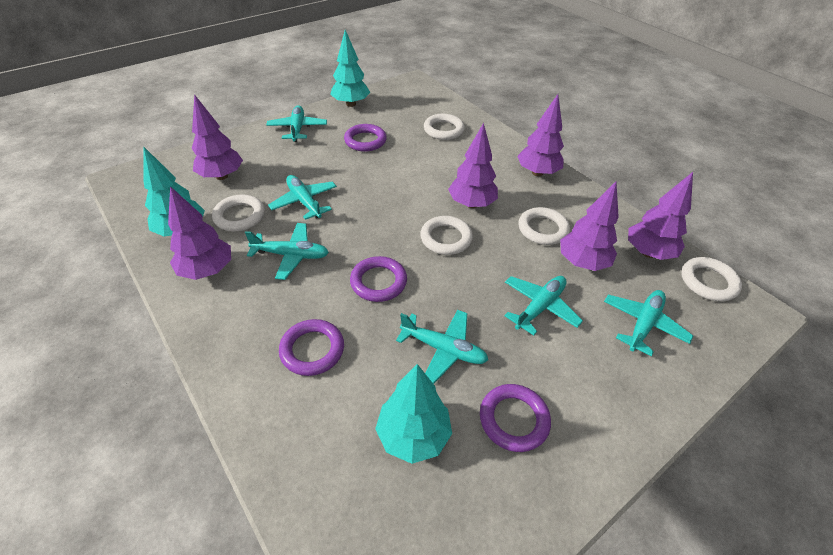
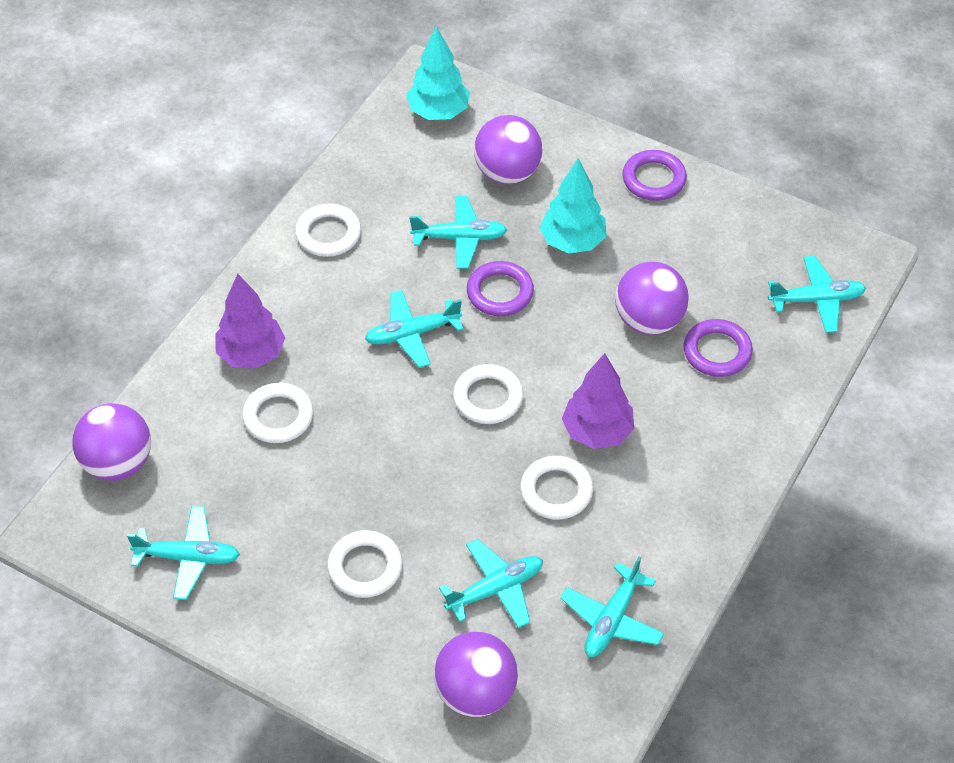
purple ball: none = 0 -> [72,403,151,481] [433,632,518,717] [474,115,542,184] [615,262,689,335] = 4
purple ring: [279,319,344,376] [344,124,387,152] [350,256,407,302] [480,384,551,452] = 4 -> [467,261,534,316] [622,150,687,201] [683,319,753,377] = 3
purple tree: [168,186,231,280] [192,94,243,180] [448,123,498,208] [517,94,564,176] [560,182,619,271] [628,172,693,260] = 6 -> [216,274,285,368] [562,353,634,449] = 2
turquoise tree: [143,146,205,237] [330,30,370,107] [375,364,452,464] = 3 -> [406,26,470,120] [540,158,607,253] = 2

